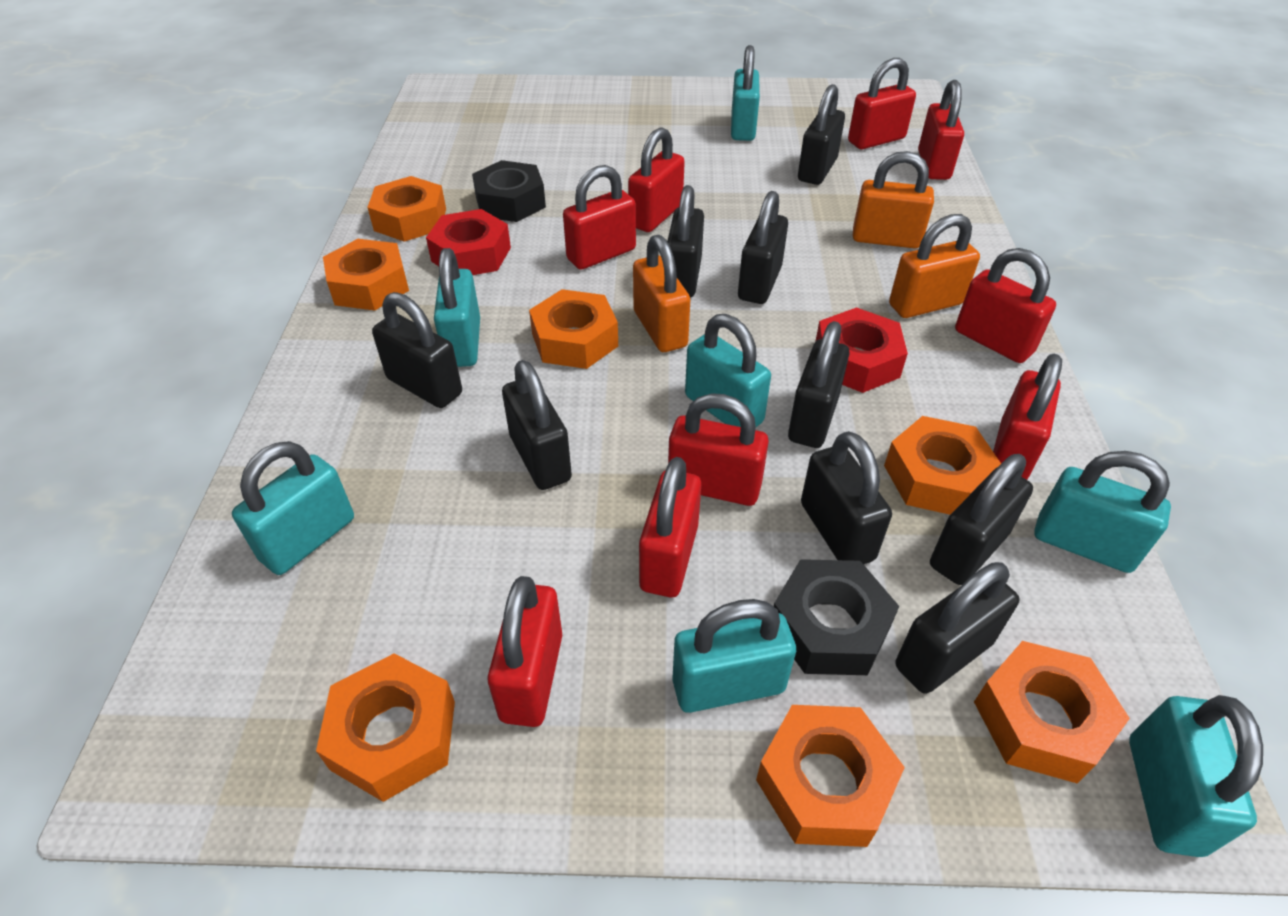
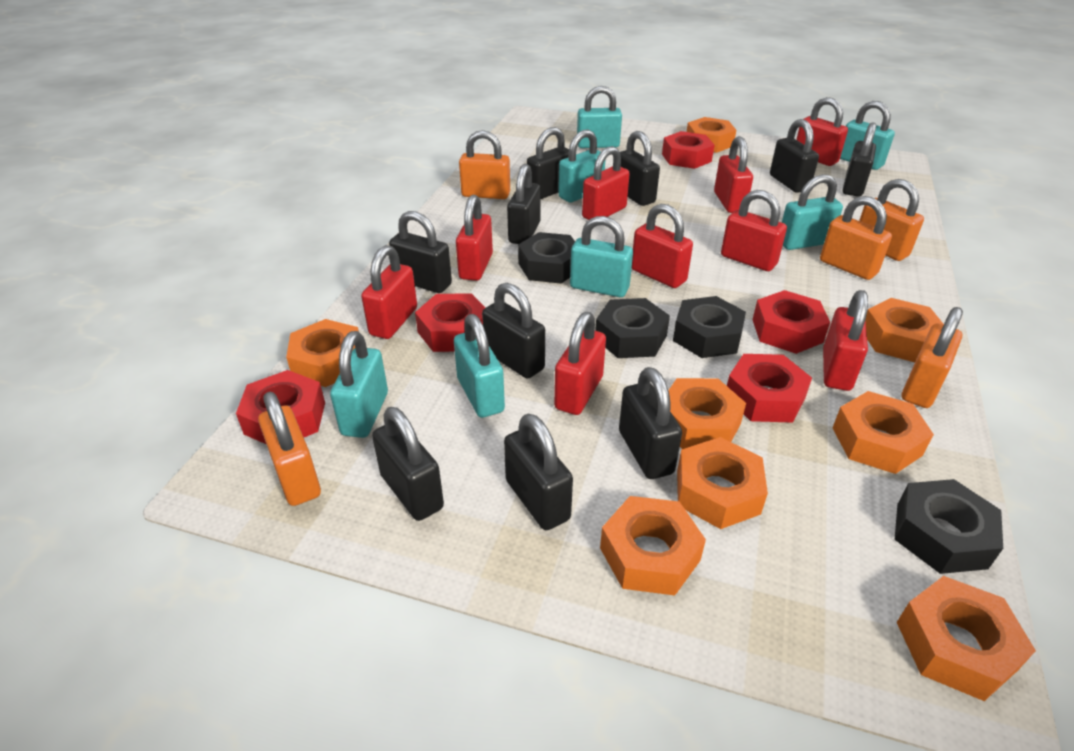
black nut: [472,160,546,222] [773,559,899,675] = 2 -> [518,232,575,283] [595,298,670,358] [673,296,746,358] [894,479,1003,574] = 4
black padlock: [372,292,462,408] [502,360,572,490] [667,185,704,298] [738,191,788,304] [788,321,850,448] [798,84,845,185] [801,431,892,564] [895,562,1020,694] [930,454,1033,585] = 9 -> [372,407,444,521] [389,211,452,293] [482,283,545,379] [504,414,573,530] [507,164,541,244] [527,127,569,199] [619,367,682,479] [620,131,660,206] [770,119,819,193] [843,122,876,197] = 10
orange nut: [316,653,455,802] [323,239,409,311] [367,176,446,242] [529,289,618,369] [756,705,905,847] [884,416,1001,515] [974,641,1130,783] = 7 -> [286,319,359,387] [600,496,706,595] [668,378,746,449] [677,437,768,529] [687,117,736,153] [833,391,934,474] [865,298,944,362] [897,576,1036,701] = 8
orange padlock: [633,235,690,352] [853,151,934,248] [889,214,980,318] = 3 -> [258,392,321,506] [459,130,510,199] [820,196,892,280] [859,179,924,261] [902,307,963,408] = 5
red nut: [426,209,511,275] [815,307,908,393] = 2 -> [236,370,325,444] [415,293,485,352] [662,131,714,169] [727,354,812,423] [752,290,830,354] = 5

